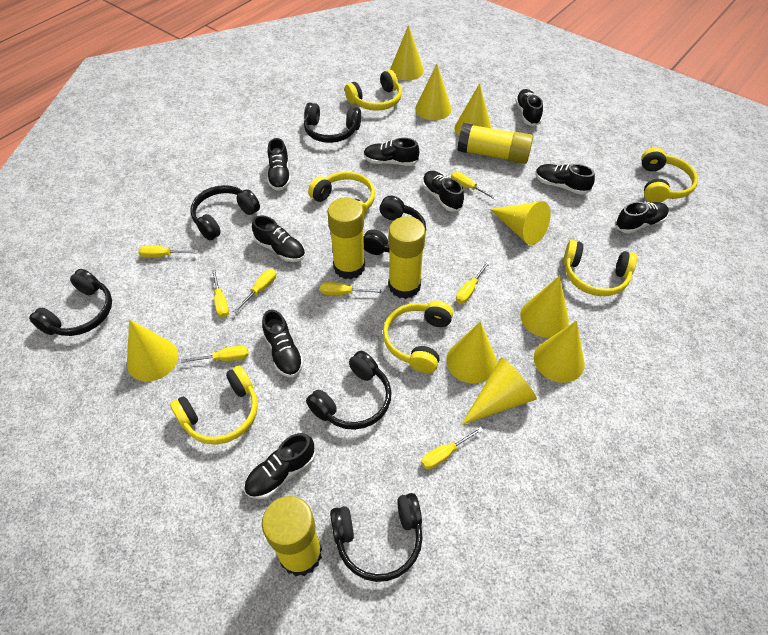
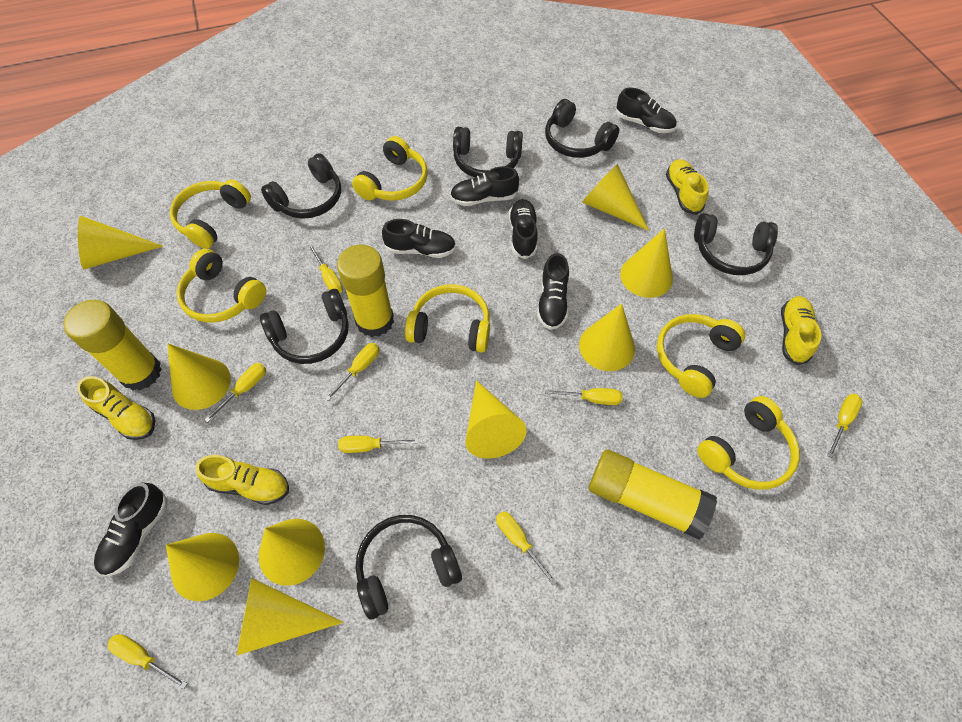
black shoe: [244,433,316,499] [252,216,305,262] [262,310,304,377] [267,138,291,191] [364,138,419,166] [422,171,464,212] [515,89,543,126] [536,164,595,195] [615,201,669,233] = 9 -> [94,483,168,576] [382,219,456,258] [450,166,519,206] [509,199,538,259] [537,253,569,330] [616,88,676,133] = 6
yellow glue stick: [262,496,322,576] [327,197,365,279] [388,216,426,299] [458,123,533,164] = 4 -> [63,300,162,391] [337,245,394,337] [589,450,717,540] = 3
yellow shoe: none = 0 -> [77,376,155,440] [195,455,289,505] [666,159,709,215] [781,296,821,365] = 4

